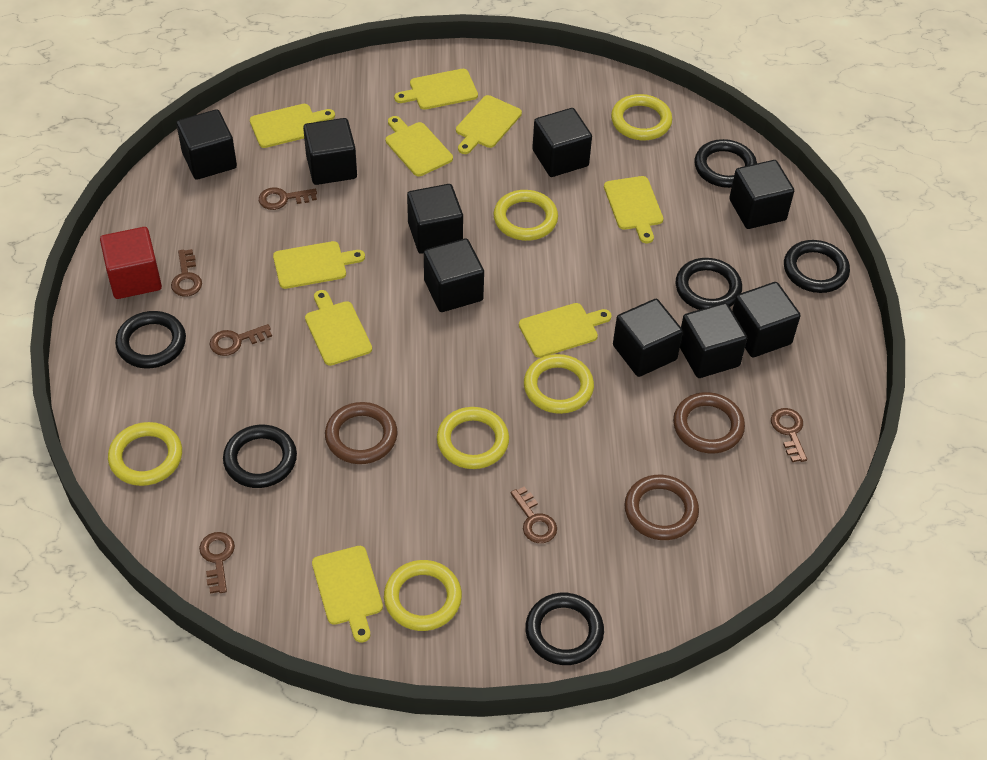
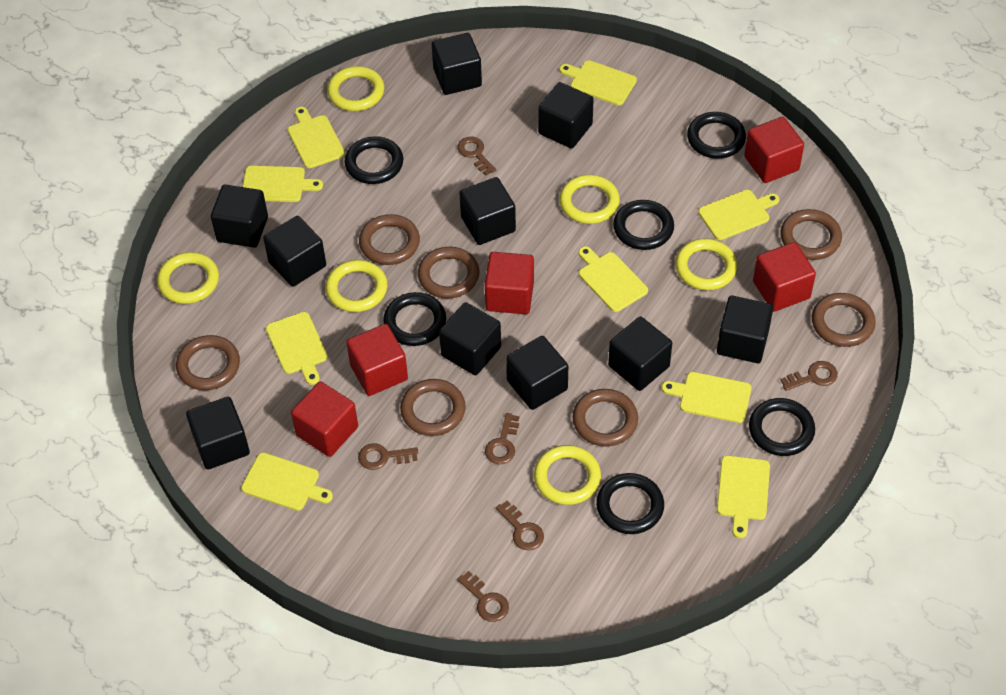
black cube: [176,109,237,180] [303,118,357,185] [407,184,463,254] [424,238,484,312] [532,108,592,177] [613,299,683,377] [680,303,747,378] [729,160,794,229] [732,282,801,357] = 9 -> [186,397,250,469] [211,184,268,248] [263,216,326,287] [432,33,482,95] [439,302,501,375] [460,177,516,245] [506,336,568,410] [538,82,594,149] [608,317,672,391] [717,295,773,363] = 10
brown ring: [325,402,398,464] [624,475,699,540] [673,392,745,453] = 3 -> [176,335,240,390] [359,214,420,265] [400,379,465,436] [418,247,479,299] [572,389,638,446] [780,209,842,260] [812,293,876,347] = 7
red cube: [100,227,162,299] = 1 -> [291,381,358,457] [346,324,408,396] [485,252,534,314] [744,117,804,183] [753,242,816,312] = 5

